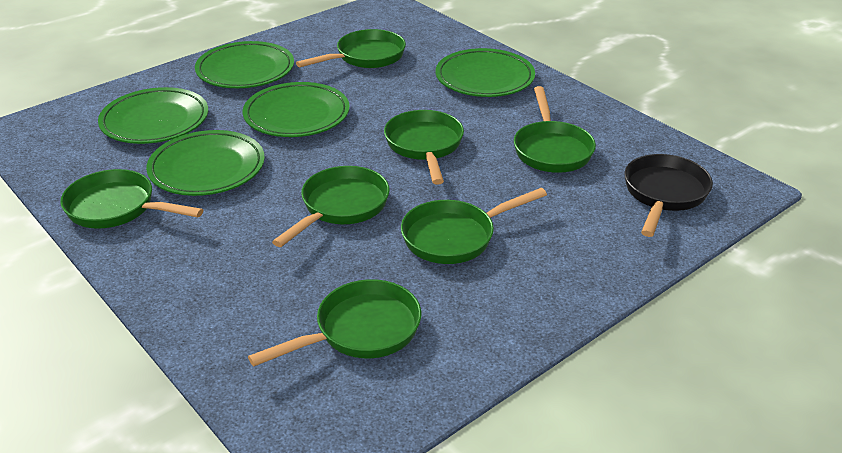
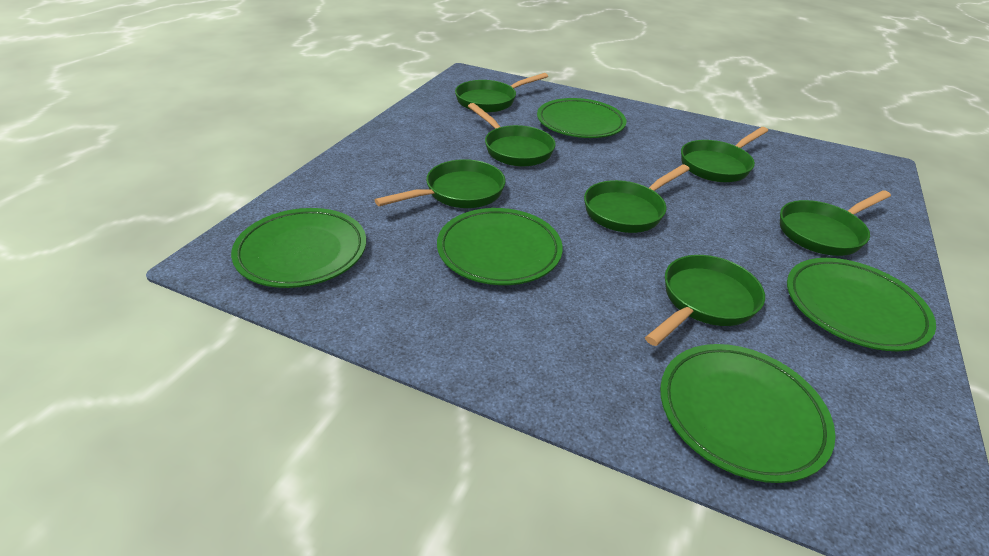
black pan: [624,154,713,237] = 1 -> none = 0

